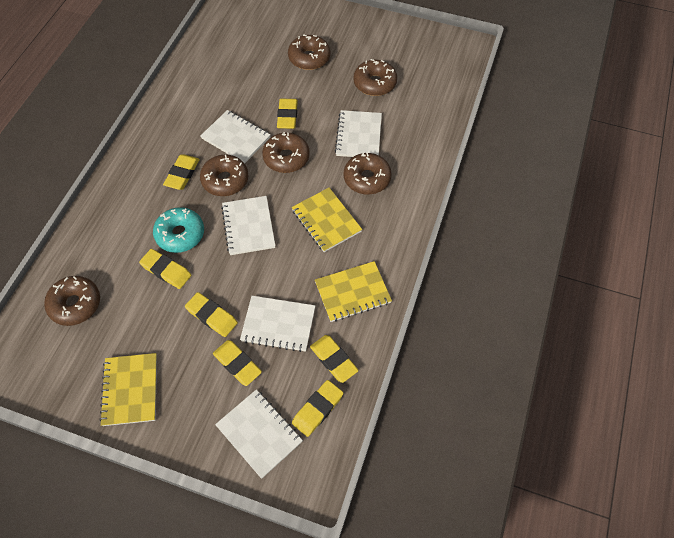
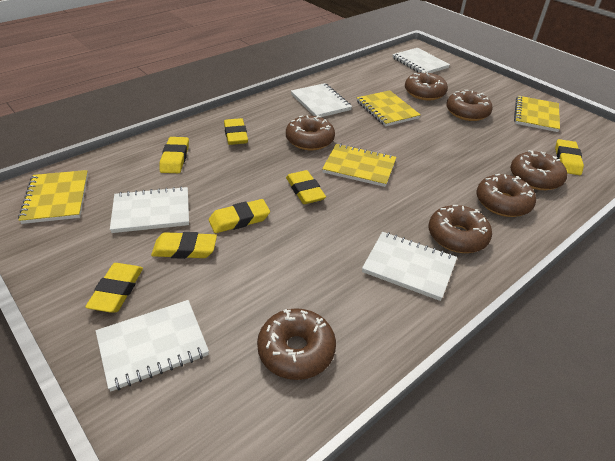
brown donut: [44,276,100,326] [200,155,248,196] [262,132,310,173] [288,34,330,70] [344,153,392,194] [353,59,397,96] = 6 -> [257,308,336,380] [286,115,335,150] [405,71,448,100] [429,205,492,253] [446,90,493,121] [476,174,536,217] [510,150,567,190] = 7
turquoise donut: [153,207,204,253] = 1 -> none = 0
yellow notebook: [99,353,157,426] [292,188,362,252] [315,261,392,322] = 3 -> [18,170,88,224] [322,144,396,187] [357,90,421,127] [514,96,560,132] = 4

